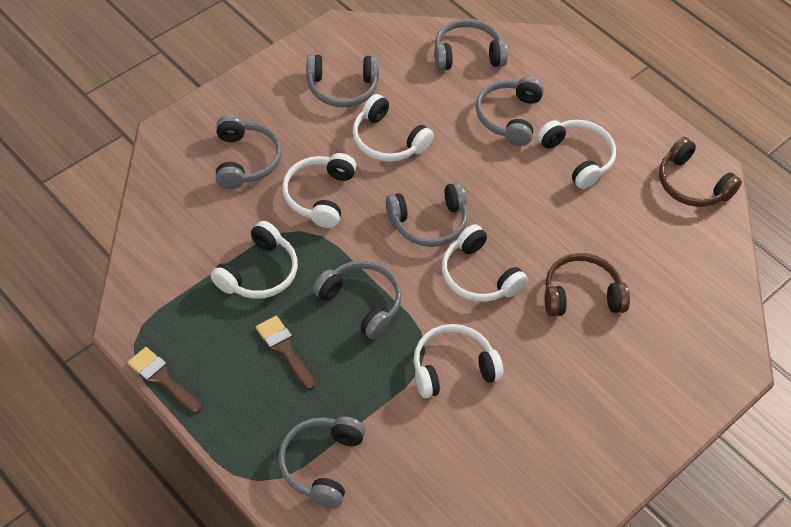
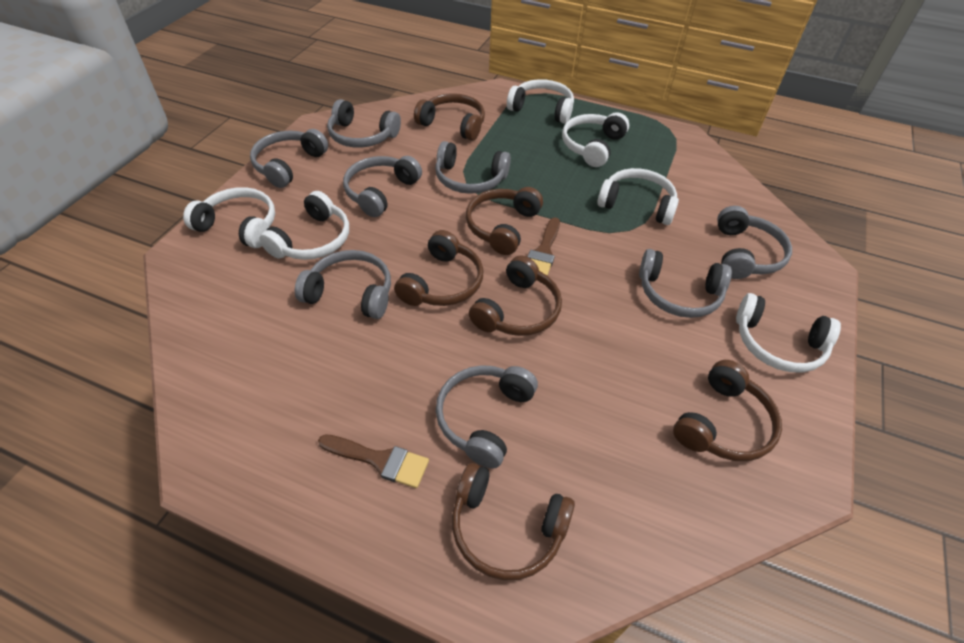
brown headphones: [545,253,630,317] [659,137,742,207] = 2 -> [394,230,483,306] [414,93,485,141] [452,463,575,580] [466,187,543,255] [469,255,562,336] [673,360,782,461] = 6
grey headphones: [216,115,282,189] [279,416,366,508] [307,54,379,108] [313,260,402,339] [386,182,468,247] [434,19,508,71] [476,77,544,146] = 7 -> [250,129,328,188] [295,250,391,319] [327,99,401,148] [343,156,422,217] [435,141,511,194] [436,365,538,469] [639,249,732,318] [717,206,792,279] = 8

